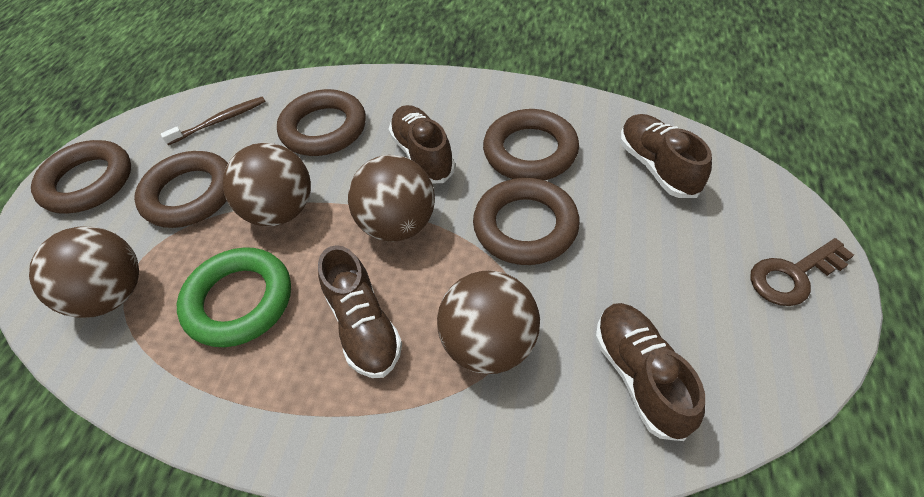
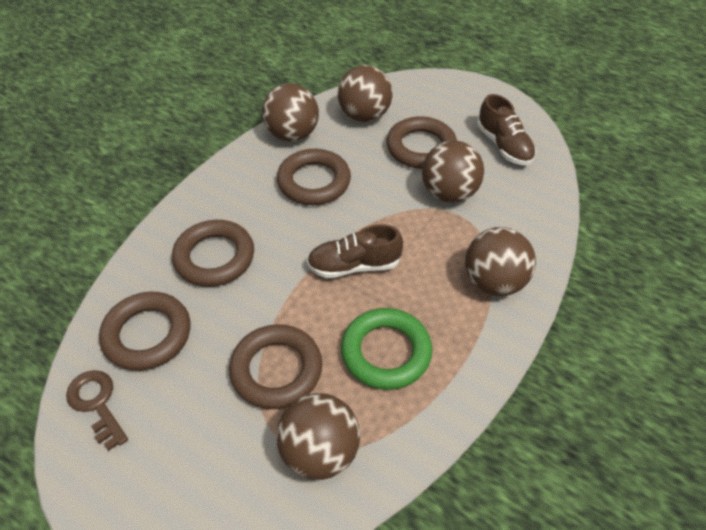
brown ball: [29,226,139,318] [223,143,311,226] [348,155,435,242] [437,271,540,374] = 4 -> [262,84,319,142] [276,393,360,480] [338,65,393,122] [422,141,484,202] [465,227,536,296] = 5
brown shoe: [318,245,402,378] [389,105,455,183] [595,303,705,441] [620,114,712,198] = 4 -> [307,224,403,278] [477,94,536,165] = 2
brown toothbrush: [161,97,265,145] = 1 -> none = 0

